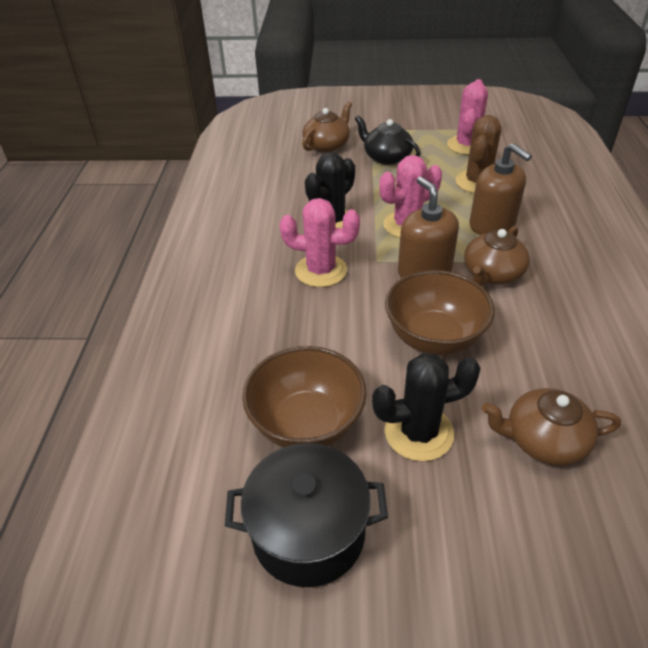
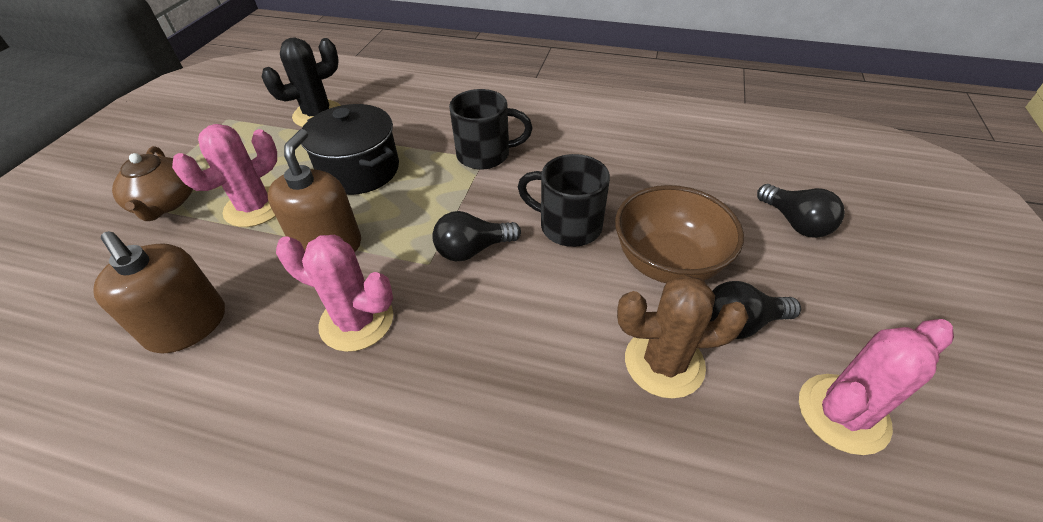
black cactus: [305,152,355,228] [372,353,481,461] = 2 -> [262,37,341,127] = 1
black light bulb: none = 0 -> [432,211,521,261] [709,281,801,339] [757,184,845,238] = 3
black mug: none = 0 -> [449,89,532,170] [518,154,610,247] = 2
black teapot: [355,115,421,165] = 1 -> none = 0
brown bowl: [242,346,367,448] [385,270,495,355] = 2 -> [615,185,744,283] = 1
brown teapot: [302,101,352,152] [464,226,530,286] [482,388,621,466] = 3 -> [112,146,193,221] = 1

